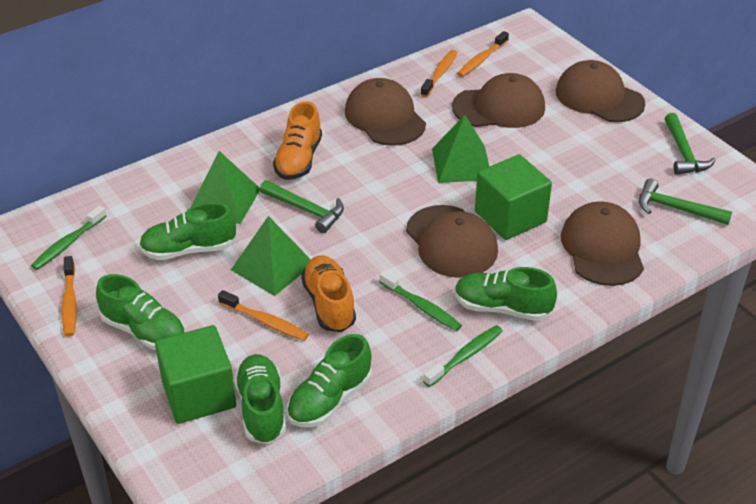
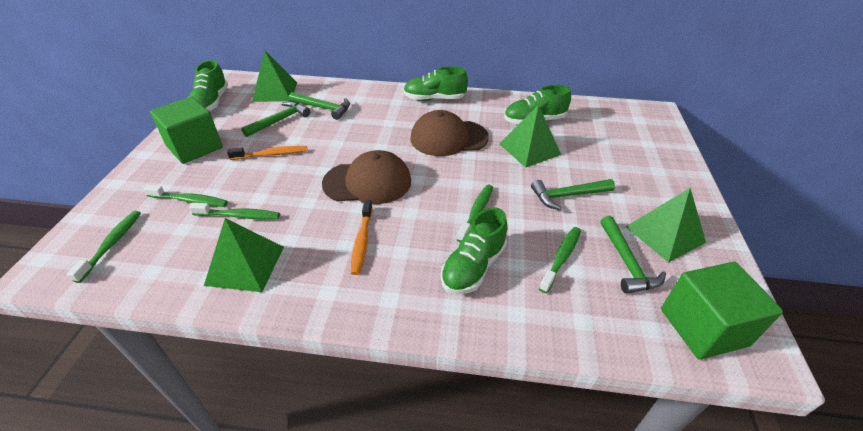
brown cap: [345,78,426,146] [406,205,498,278] [452,73,545,128] [556,60,645,122] [561,201,644,286] = 5 -> [322,150,411,204] [410,110,489,156] = 2
green hammer: [260,180,344,233] [639,179,732,225] [665,113,716,175] = 3 -> [241,101,310,137] [289,92,350,120] [531,179,615,210] [600,216,666,294] = 4
green pyramid: [191,151,260,224] [231,216,311,296] [432,115,490,183] = 3 -> [204,218,284,292] [252,51,297,102] [500,105,561,168] [626,188,706,263] = 4
green shoe: [96,274,185,350] [139,202,236,260] [234,354,286,444] [287,334,372,427] [455,267,557,321] = 5 -> [189,60,228,111] [404,66,468,101] [441,207,508,294] [504,85,571,125] = 4
green toothbrush: [31,205,106,270] [379,270,462,331] [423,325,503,387] = 3 -> [67,211,141,283] [143,184,228,207] [189,203,280,220] [457,185,493,242] [539,227,581,293] = 5
orange shoe: [273,101,322,180] [301,255,356,332] = 2 -> none = 0
orange toothbrush: [62,256,77,337] [218,290,309,341] [420,50,458,97] [457,31,509,77] = 4 -> [227,146,307,160] [351,200,373,275] = 2

